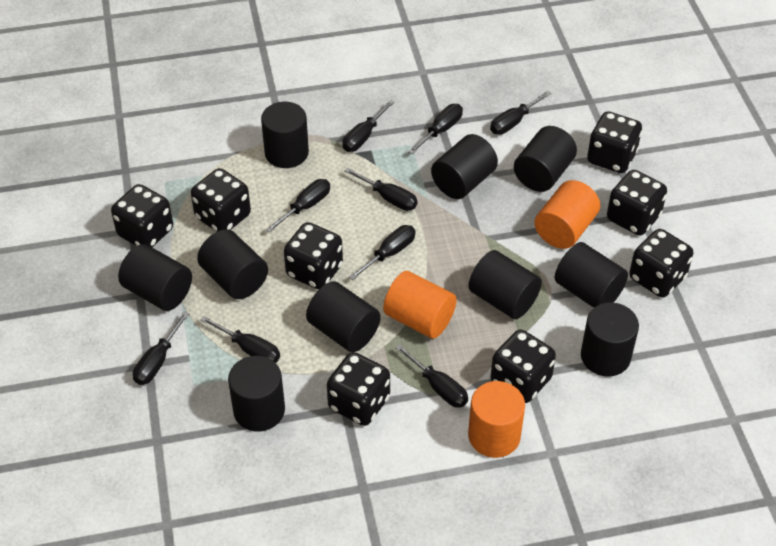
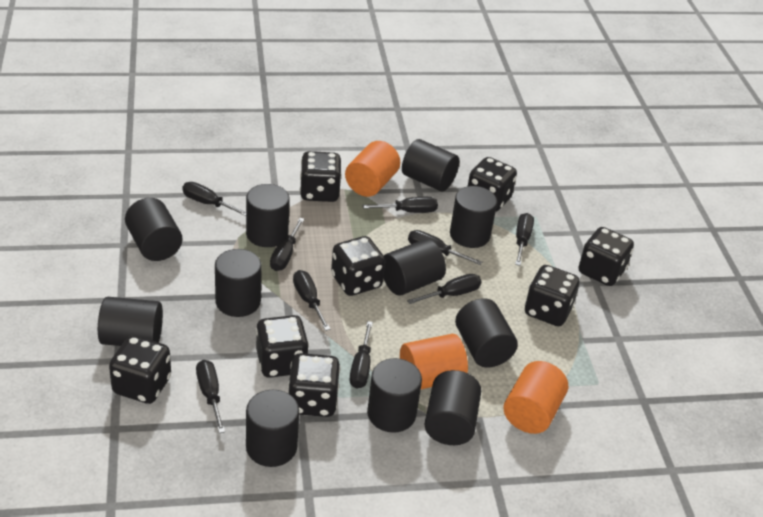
black cylinder: [118,244,192,311] [197,229,268,299] [228,356,285,432] [261,102,309,168] [306,281,381,352] [431,134,498,199] [468,250,542,319] [514,126,577,192] [555,242,628,308] [581,302,639,377] = 10 -> [98,297,163,346] [125,198,182,261] [215,249,262,317] [246,184,290,247] [246,390,299,467] [367,358,422,433] [383,239,446,295] [402,139,459,192] [424,370,481,445] [450,186,497,248] [455,298,518,368] = 11

